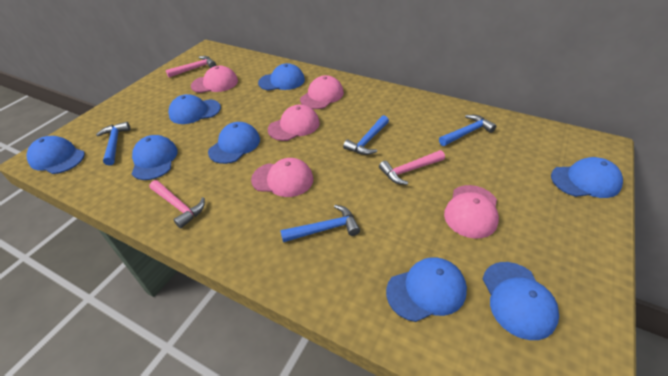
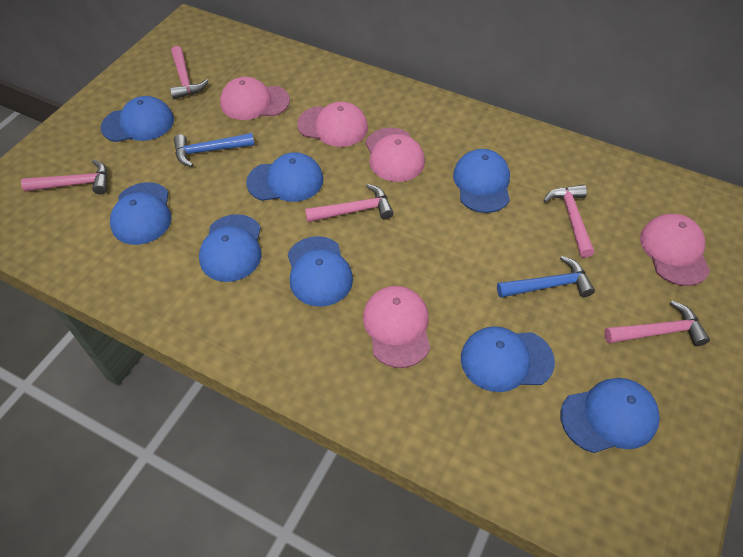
blue hammer: [96,122,130,165] [280,205,360,242] [343,115,389,155] [439,115,497,146] = 4 -> [174,133,255,167] [497,256,595,298] = 2
pink hammer: [149,180,205,228] [166,56,216,77] [379,150,445,185] = 3 -> [21,160,108,195] [170,46,208,100] [305,184,393,222] [543,185,594,258] [604,301,710,346] = 5

